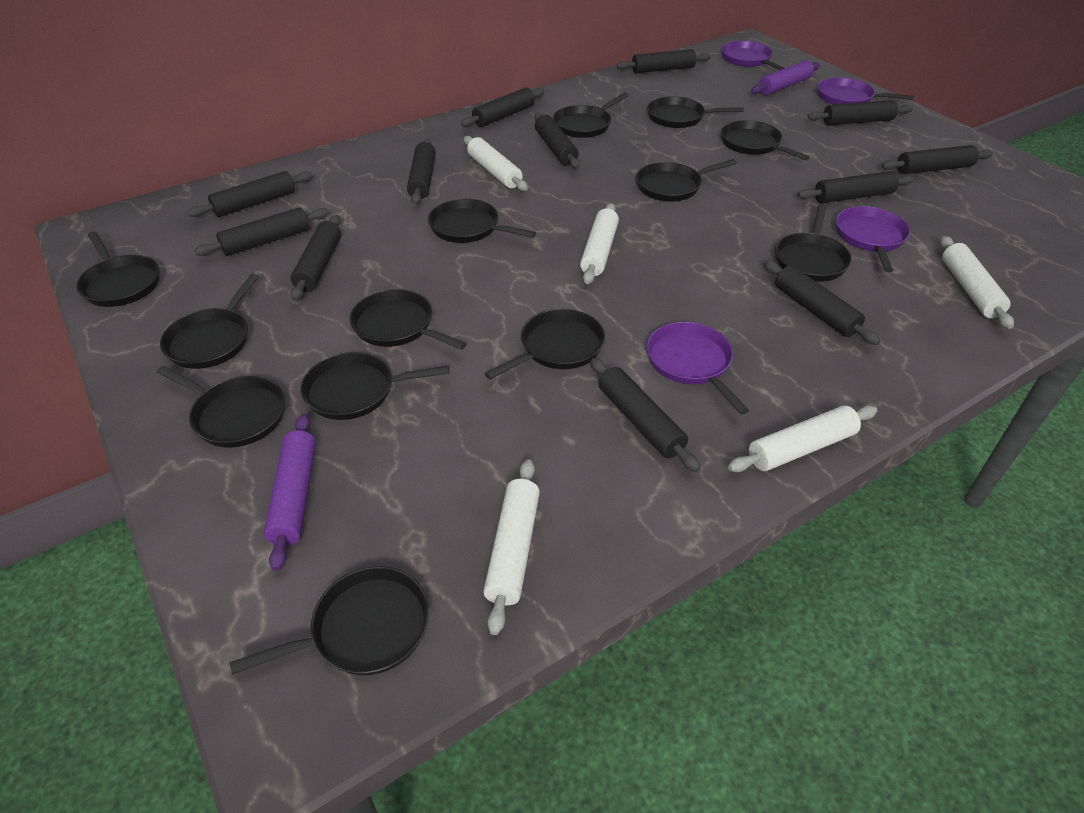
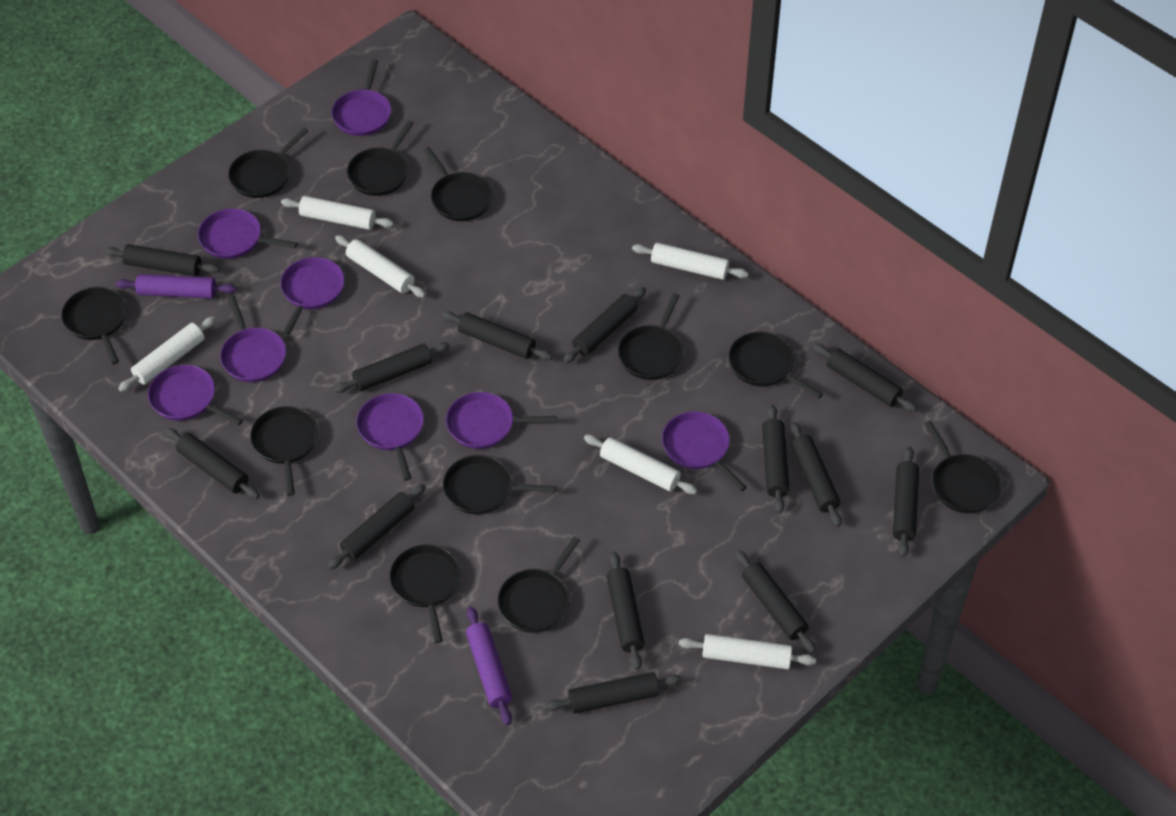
black pan: [76,232,159,307] [157,366,285,448] [160,274,259,369] [230,566,429,675] [301,352,449,420] [350,289,467,350] [428,199,536,243] [484,309,605,380] [553,93,629,138] [636,159,737,202] [647,96,744,128] [721,120,810,160] [775,205,852,282] = 13 -> [61,287,127,365] [228,128,308,198] [250,406,318,496] [347,120,414,196] [389,545,461,644] [424,147,493,221] [443,455,556,514] [498,537,580,633] [618,293,684,380] [728,332,823,399] [924,420,1002,513] = 11
black rolling pin: [188,171,313,217] [194,208,329,256] [290,215,341,301] [407,139,436,205] [461,87,544,127] [535,113,580,169] [590,358,700,472] [617,49,711,73] [764,260,881,345] [798,171,914,203] [808,100,913,125] [882,145,993,174] = 12 -> [104,244,220,276] [165,428,260,499] [328,484,426,569] [334,342,450,393] [442,311,552,360] [545,672,682,713] [563,287,646,363] [607,552,645,670] [735,550,816,653] [762,405,789,513] [790,422,842,527] [813,344,917,412] [893,447,919,557] = 13
purple pan: [647,322,749,415] [721,41,784,70] [818,77,914,105] [836,206,910,272] = 4 -> [148,365,243,425] [198,208,297,259] [220,296,286,382] [280,257,345,336] [331,59,391,136] [356,393,424,481] [446,392,557,449] [662,412,747,491] = 8
white rolling pin: [464,136,528,191] [483,459,540,635] [580,203,619,284] [728,405,877,472] [940,236,1014,329] = 5 -> [118,316,216,392] [281,196,394,230] [335,235,426,298] [584,434,697,494] [632,243,749,280] [679,634,816,669] = 6

